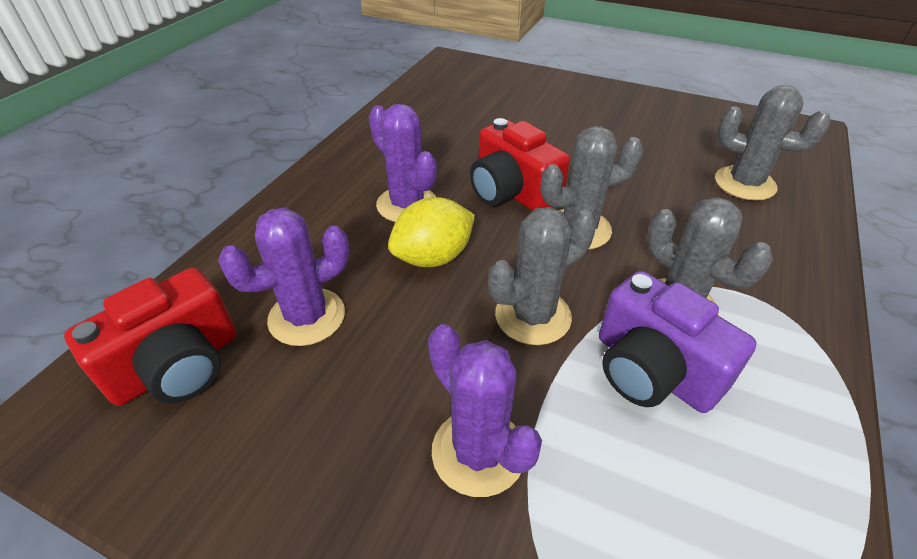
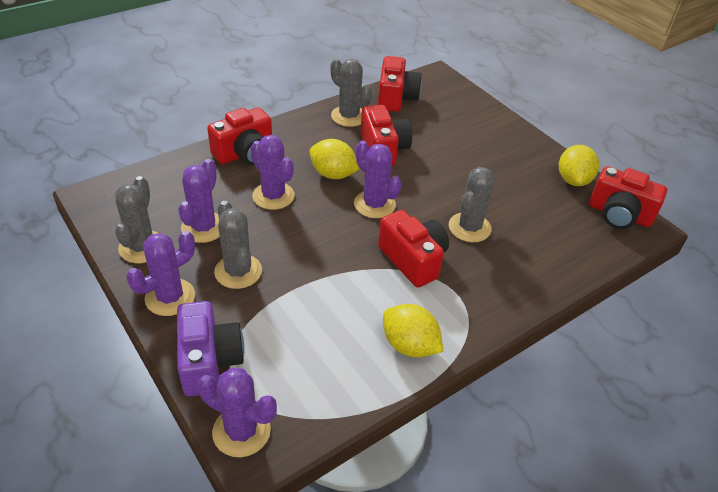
purple cactus: [218,208,349,346] [369,104,437,222] [428,324,542,497] = 3 -> [126,231,195,316] [178,159,220,243] [198,368,277,457] [250,135,295,210] [354,141,402,218] = 5
red camera: [64,268,236,406] [470,118,570,211] = 2 -> [207,108,272,165] [360,105,412,166] [378,56,422,112] [378,210,449,288] [589,166,667,229] = 5
yellow lemon: [388,197,475,267] = 1 -> [309,139,359,179] [383,304,443,358] [559,145,599,186] = 3

